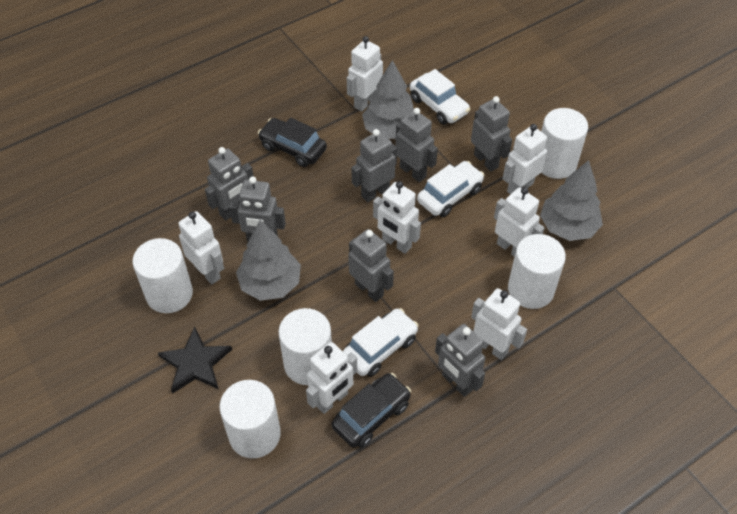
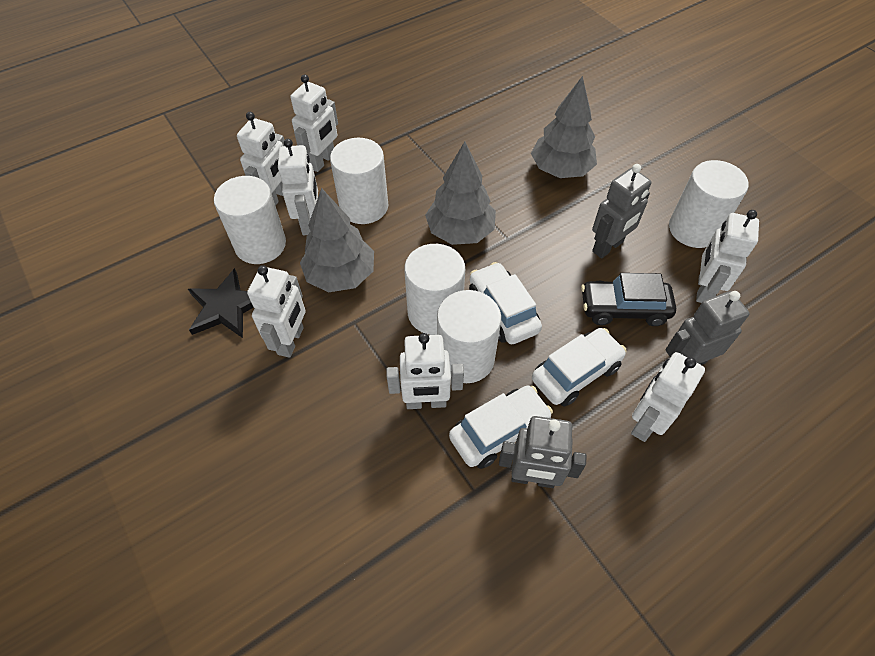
black car: [258,118,327,167] [332,373,411,448] = 2 -> [581,273,676,326] = 1
grey robot: [205,147,254,221] [229,176,286,241] [348,229,394,302] [351,129,397,202] [396,108,438,182] [435,324,485,397] [471,96,512,171] = 7 -> [499,416,586,488] [592,164,651,258] [665,291,750,365] = 3

